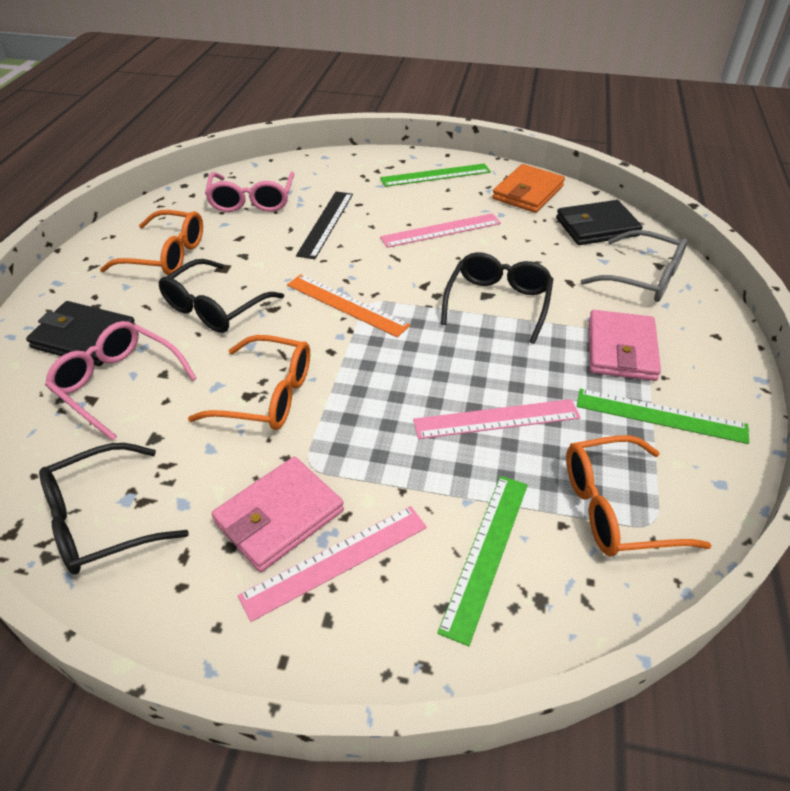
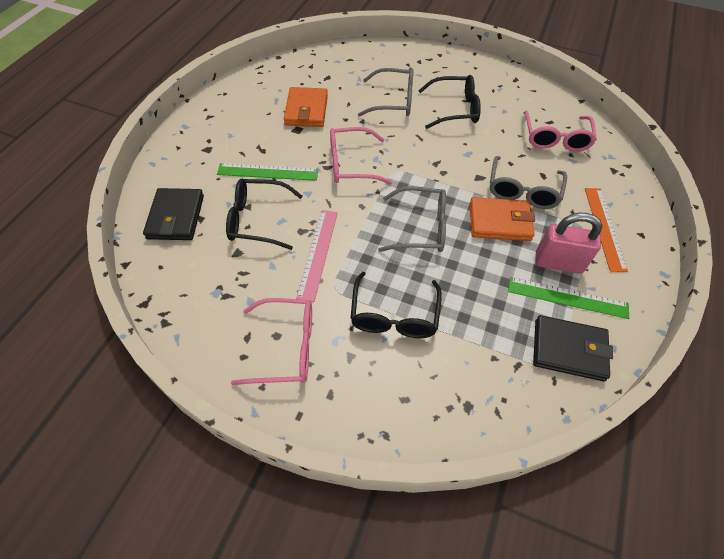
black ruler: [296,191,353,259] = 1 -> none = 0
green ruler: [380,163,491,187] [437,476,528,646] [577,389,749,444] = 3 -> [217,163,318,181] [508,277,629,319] = 2
grey glasses: [581,230,687,302] = 1 -> [358,68,414,117] [378,186,446,252] [490,156,567,209] = 3
orange glasses: [100,210,203,275] [188,335,310,430] [566,435,712,556] = 3 -> none = 0
orange wallet: [492,164,565,213] = 1 -> [284,87,328,127] [470,197,535,241] = 2
pink glasses: [45,321,196,441] [205,172,294,212] = 2 -> [231,298,312,385] [330,127,393,185] [524,110,597,152] = 3
pink padlock: none = 0 -> [535,213,602,274] = 1
pink ruler: [238,506,427,622] [380,213,501,248] [413,399,580,439] = 3 -> [296,210,338,302] = 1
pink wallet: [212,457,344,572] [589,310,661,381] = 2 -> none = 0

